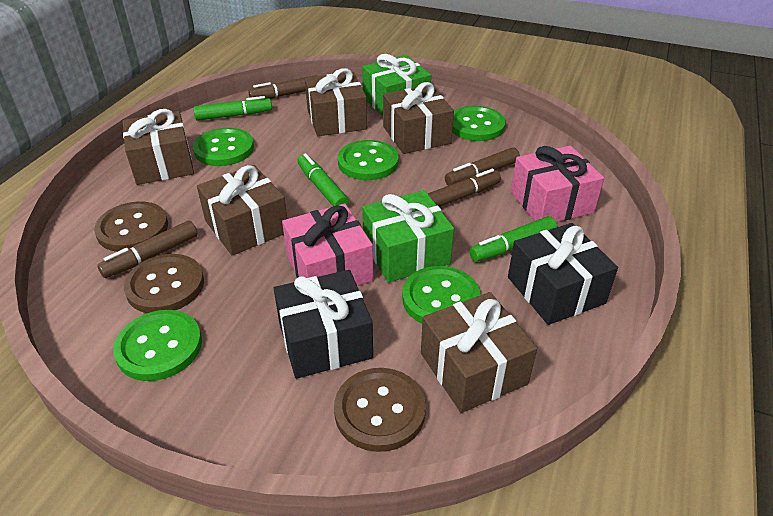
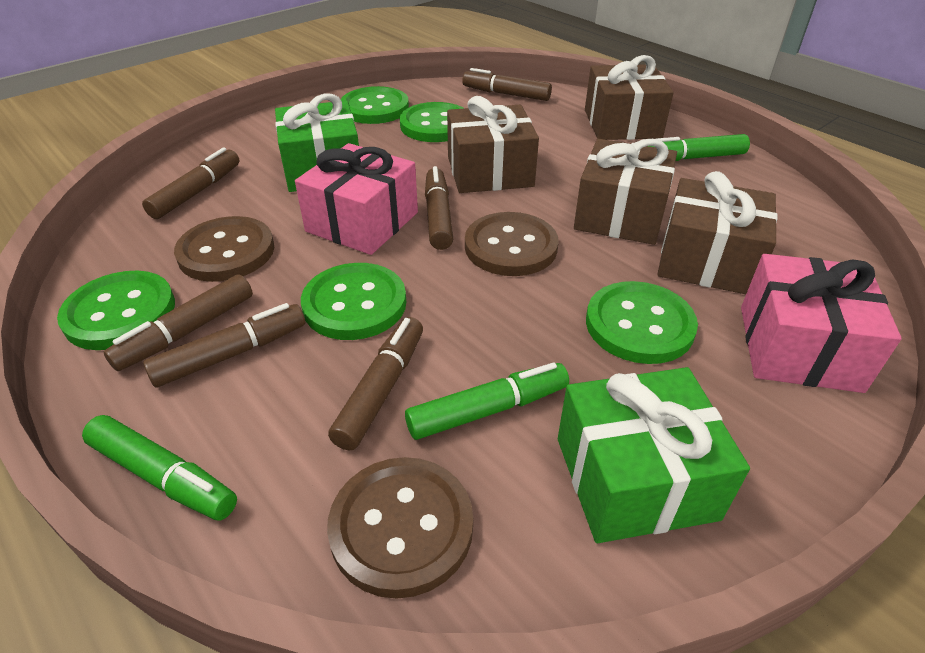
black gift: [274,270,373,379] [508,223,618,325] = 2 -> none = 0
brown gift: [123,109,194,185] [197,165,287,256] [305,68,367,136] [383,82,454,154] [421,292,537,413] = 5 -> [447,96,539,193] [574,139,677,245] [585,55,674,140] [657,171,778,294] = 4
brown marker: [97,221,198,278] [248,75,318,99] [428,169,501,207] [445,147,520,186] = 4 -> [104,274,253,371] [142,148,239,219] [143,303,305,387] [328,317,423,451] [425,166,453,250] [462,68,552,101] = 6

